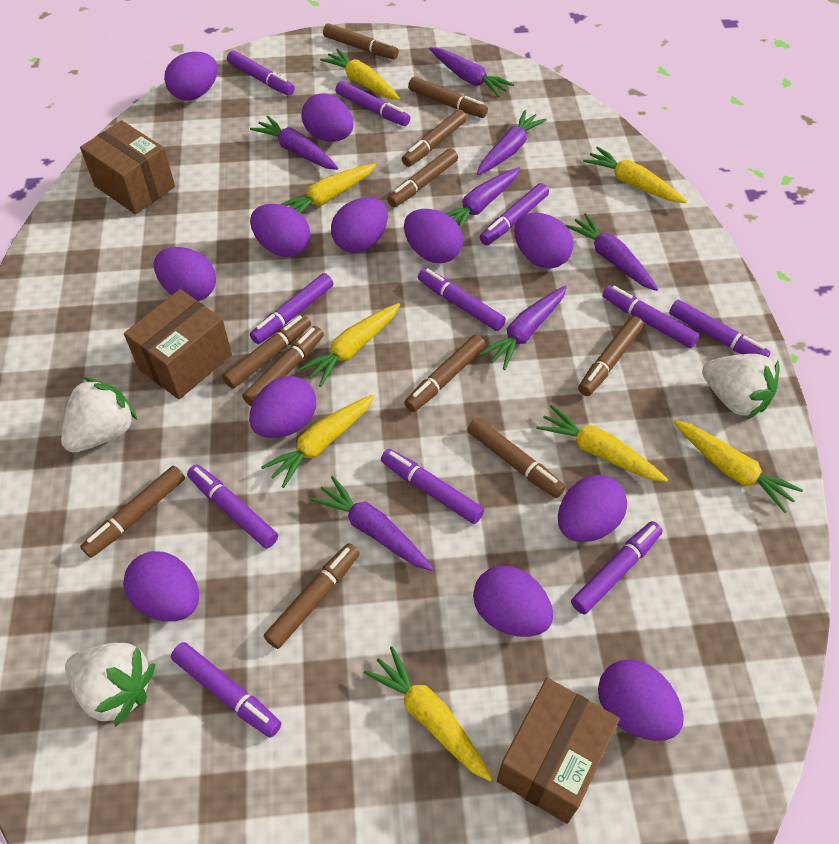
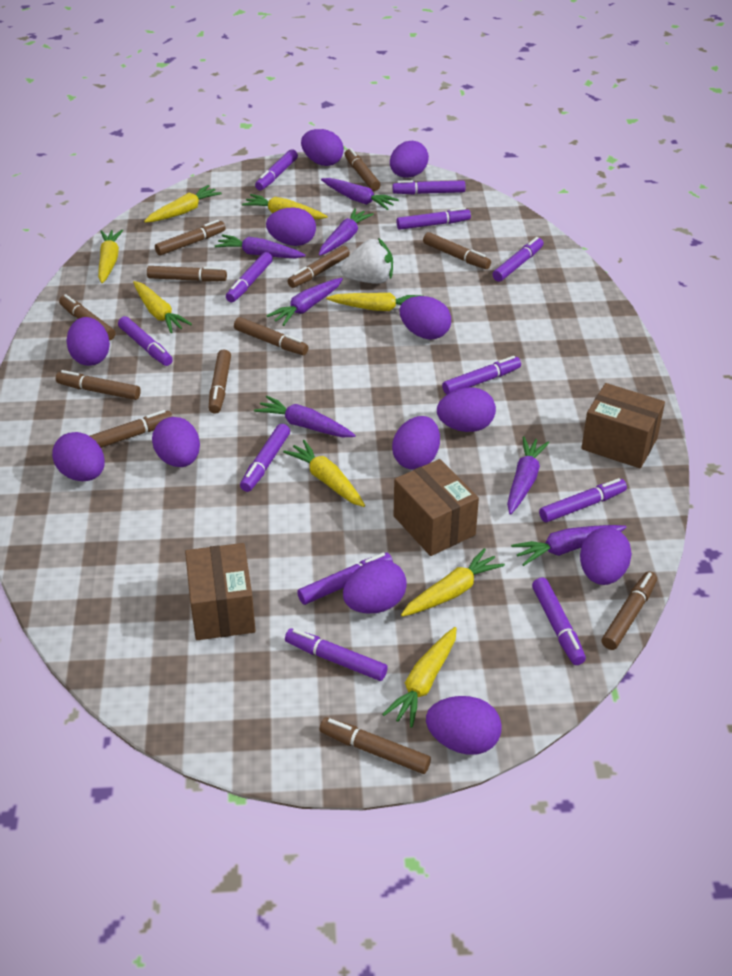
brown marker: [80,465,185,558] [222,314,311,389] [242,326,324,406] [264,543,360,649] [323,23,399,59] [387,148,458,207] [402,109,467,167] [404,335,486,412] [408,77,488,118] [467,417,565,498] [578,316,644,396] = 11 -> [56,370,141,400] [59,294,116,341] [90,410,173,448] [147,266,227,282] [155,220,226,256] [209,350,231,414] [234,317,309,355] [288,246,350,288] [320,717,431,774] [345,148,381,191] [423,232,491,269] [602,571,657,650] = 12
purple marker: [171,642,281,738] [187,464,278,548] [227,50,295,96] [250,273,333,344] [335,81,410,126] [381,449,484,524] [418,268,506,331] [480,183,549,245] [571,521,663,614] [602,285,700,348] [669,300,770,357] = 11 -> [118,316,173,366] [226,252,273,302] [240,424,290,492] [255,149,298,190] [285,628,388,681] [297,553,393,605] [393,180,465,194] [396,207,471,230] [442,356,521,394] [492,237,544,282] [532,577,586,665] [539,478,627,522] = 12
white strawberry: [61,377,138,453] [65,643,155,727] [702,354,779,420] = 3 -> [341,238,393,284] = 1

